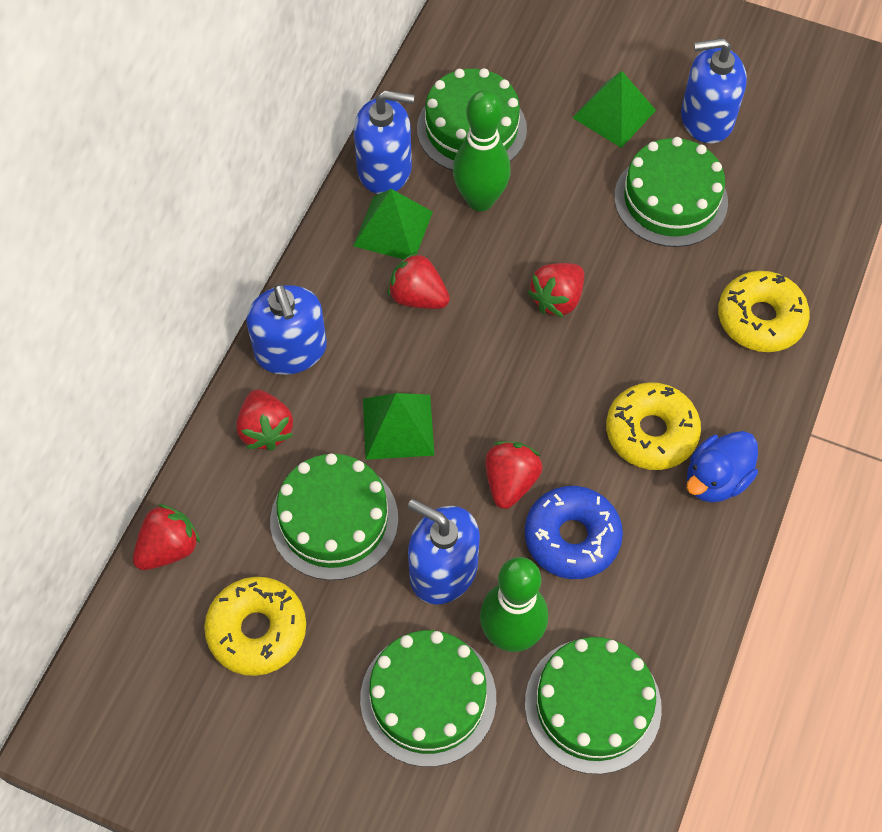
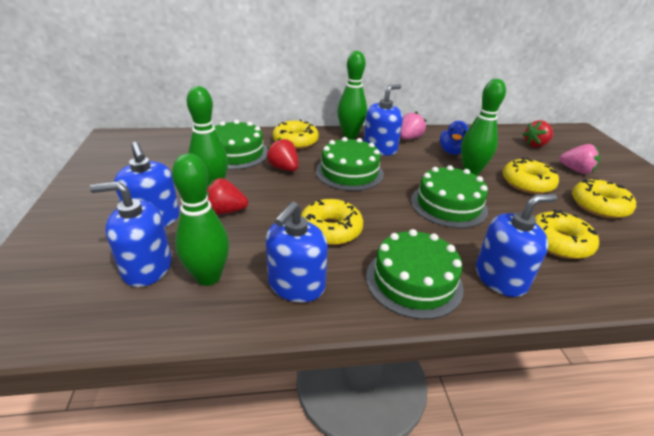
blue donut: [525,486,623,579] = 1 -> none = 0
blue soap dispenser: [246,284,327,375] [354,90,414,194] [408,499,480,605] [681,38,747,144] = 4 -> [90,181,172,287] [114,142,180,227] [266,201,328,303] [364,84,403,156] [476,194,557,297] = 5
green bowling pin: [453,90,511,211] [480,557,548,652] = 2 -> [172,153,229,286] [187,86,228,185] [337,51,367,139] [461,79,506,175] = 4
green cake: [270,453,398,580] [360,630,496,767] [417,68,527,171] [525,637,662,774] [614,137,728,247] = 5 -> [214,120,268,170] [316,137,384,191] [366,229,464,319] [411,165,488,228] = 4
green pyramid: [353,189,433,259] [363,393,435,460] [572,71,656,148] = 3 -> none = 0
pink strawberry: none = 0 -> [400,111,426,140] [559,144,600,174] = 2
red strawberry: [133,504,200,570] [236,389,293,451] [388,252,450,309] [485,441,543,509] [528,263,584,318] = 5 -> [206,178,248,215] [266,138,298,171] [523,120,553,147] = 3
yellow donut: [204,577,306,676] [606,382,701,470] [718,271,810,352] = 3 -> [273,120,319,149] [301,199,363,245] [503,157,559,194] [535,210,599,259] [572,178,636,219] = 5

